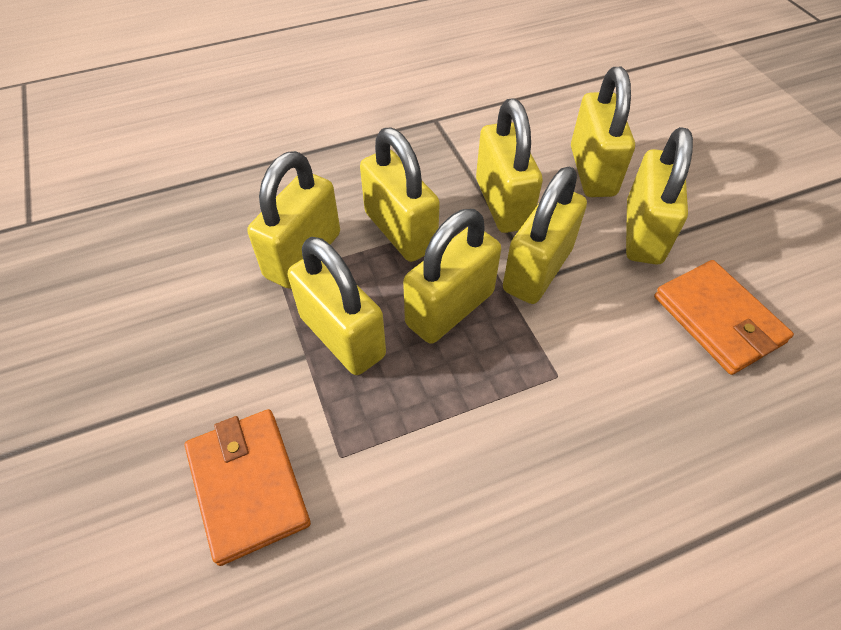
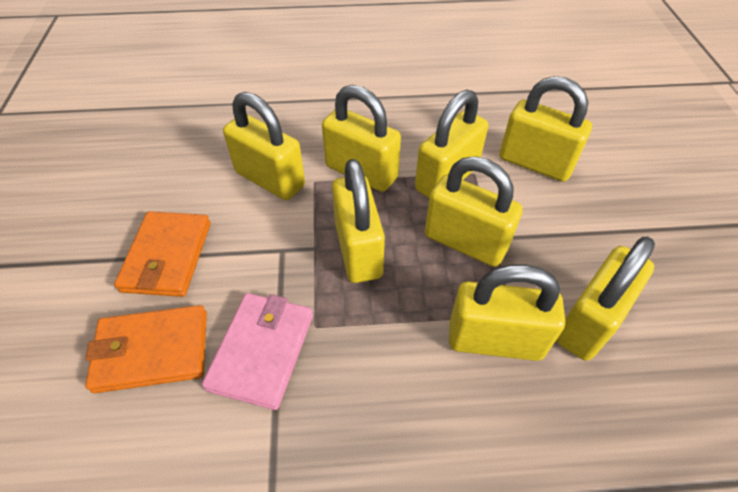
pink wallet: none = 0 -> [202,293,313,410] = 1

